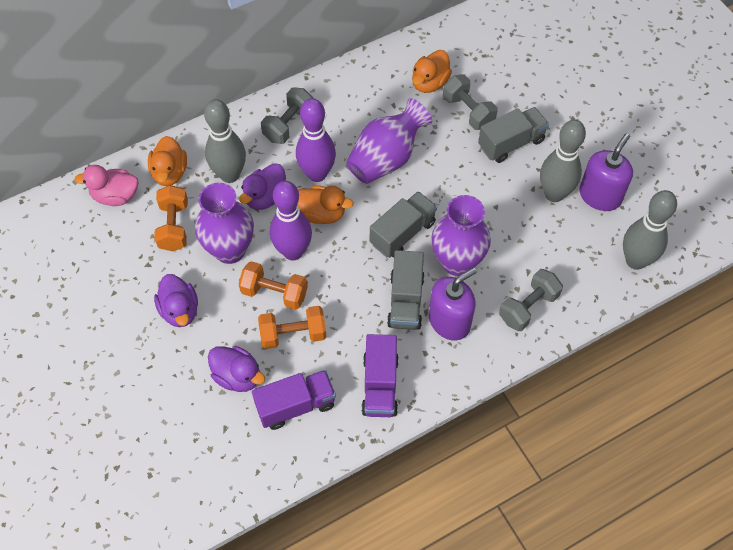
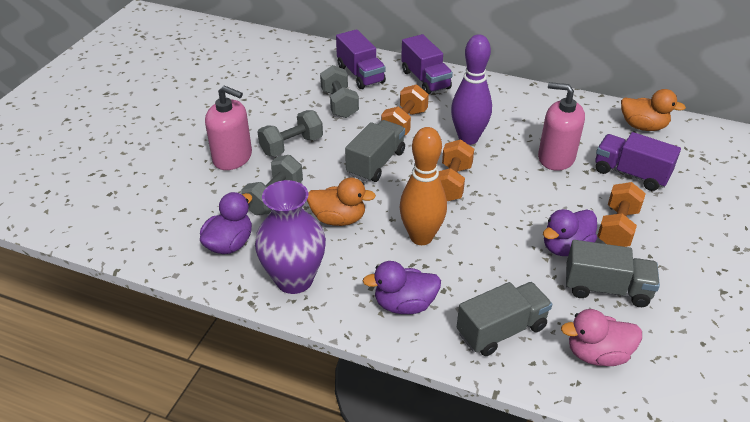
grey bowling pin: [204,99,246,183] [540,119,586,202] [623,190,677,270] = 3 -> none = 0
orange bowling pin: none = 0 -> [399,127,447,245] = 1
orange duck: [148,136,187,186] [297,186,354,224] [412,50,452,93] = 3 -> [307,178,376,226] [621,89,686,131] = 2
pink soap dispenser: none = 0 -> [205,85,252,170] [538,82,585,171] = 2
purple bowling pin: [270,181,312,260] [296,98,336,182] = 2 -> [451,34,492,145] = 1
purple soap dispenser: [429,268,477,341] [579,133,633,211] = 2 -> none = 0
purple truck: [252,370,336,430] [361,334,399,417] = 2 -> [336,29,386,89] [401,34,453,94] [595,132,681,191] = 3
purple vase: [195,183,254,264] [346,98,432,184] [431,195,491,276] = 3 -> [255,180,326,294] = 1

